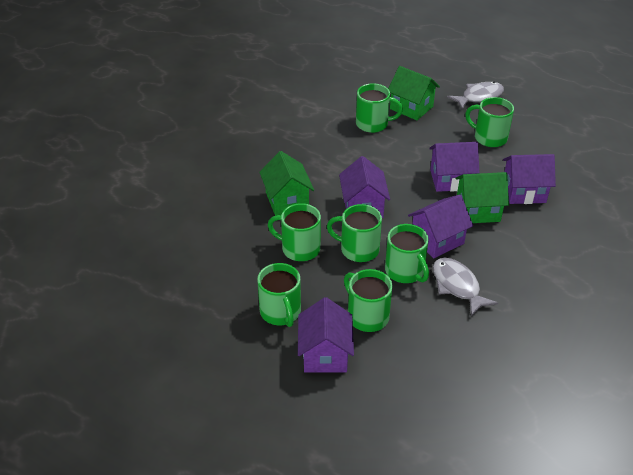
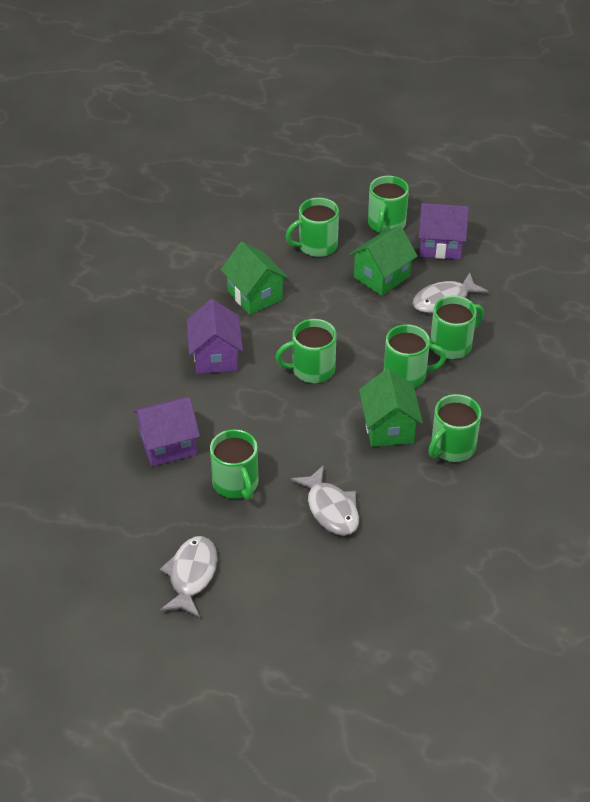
grey fish: [433,258,498,317] [447,82,504,110] = 2 -> [160,536,217,618] [291,465,359,536] [412,273,489,313] = 3
purple house: [298,297,354,372] [339,156,390,218] [408,194,473,258] [429,142,480,192] [503,154,556,204] = 5 -> [133,397,200,467] [187,299,243,374] [419,203,469,259] = 3

